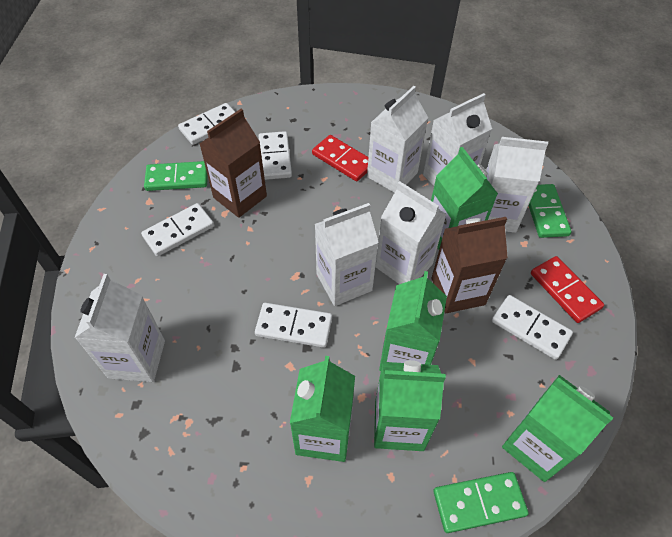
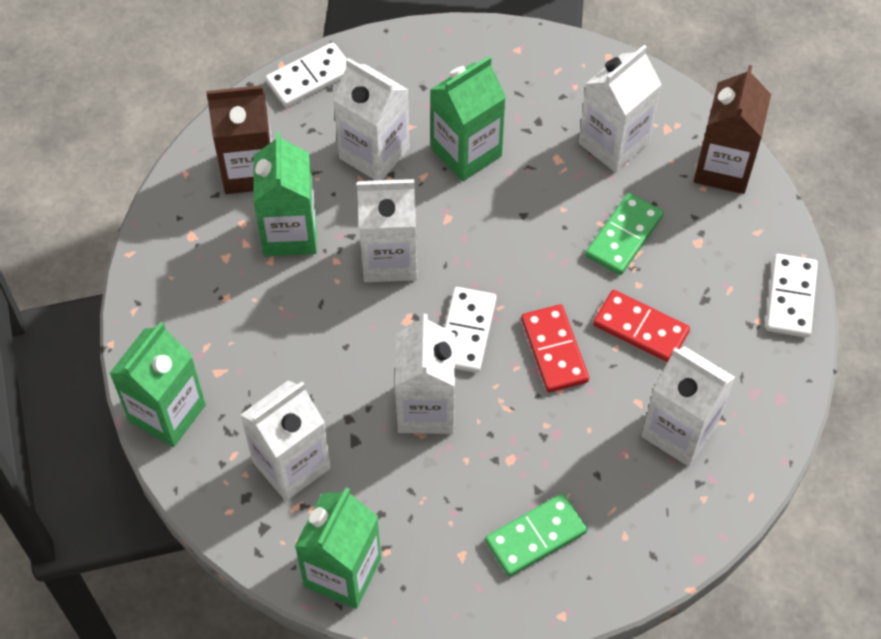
green carton: [290,356,355,462] [374,360,446,451] [379,271,447,371] [431,147,498,249] [502,375,613,482] = 5 -> [109,322,206,447] [253,132,317,256] [294,487,381,609] [430,56,506,181] = 4
green domino: [144,161,208,191] [433,472,529,533] [528,184,572,238] = 3 -> [485,493,587,577] [585,193,664,275] = 2
white domino: [141,203,214,256] [178,103,235,145] [255,303,332,348] [259,131,292,180] [492,295,573,360] = 5 -> [266,42,347,107] [444,287,497,373] [766,254,818,338] = 3

